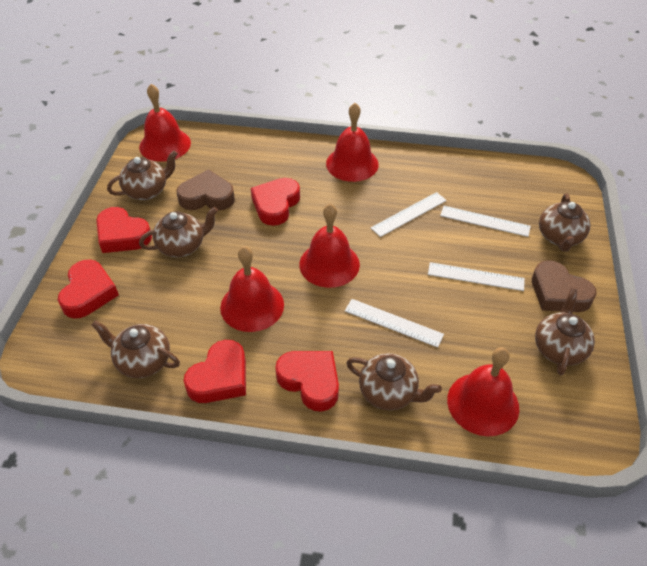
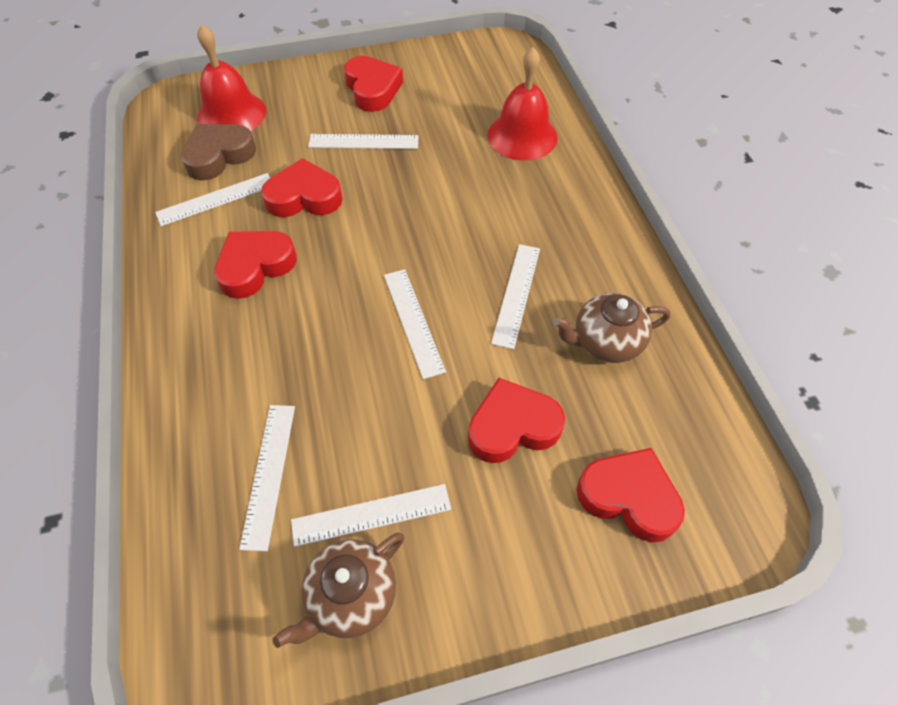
brown heart: [177,169,235,210] [532,260,597,312] = 2 -> [181,124,256,180] = 1
brown teapot: [91,320,180,378] [107,151,178,200] [139,207,218,257] [346,353,442,410] [535,288,595,375] [539,193,590,252] = 6 -> [272,532,404,648] [553,293,670,363] = 2
red bell: [139,84,191,162] [220,246,284,332] [299,204,360,288] [326,103,379,182] [447,347,519,436] = 5 -> [197,24,266,131] [487,47,558,161] = 2
white ruler: [345,299,444,348] [371,192,447,237] [428,262,525,291] [440,206,531,237] = 4 -> [155,173,270,226] [239,405,295,551] [291,484,451,547] [308,134,419,149] [384,269,446,379] [491,244,540,349] = 6

